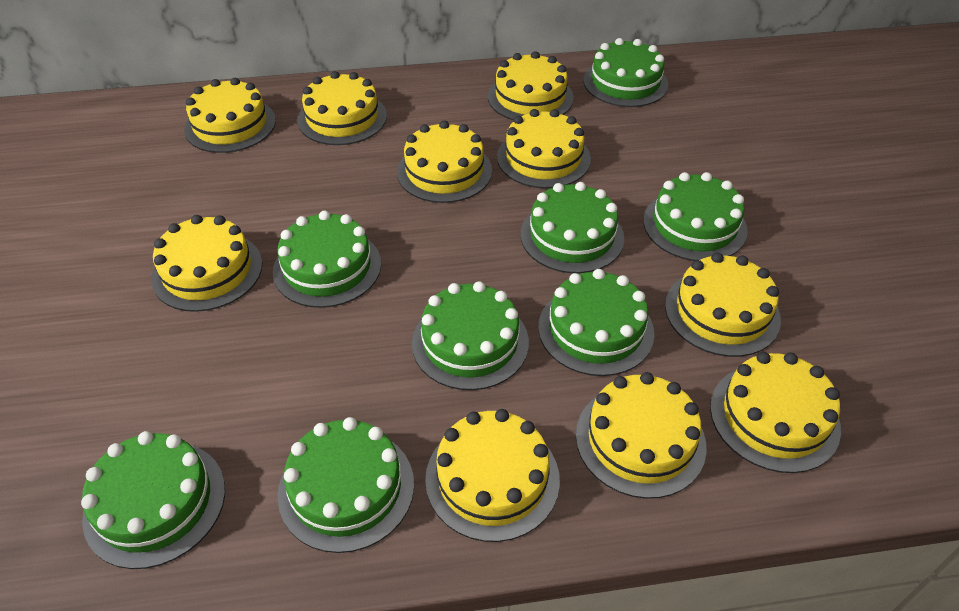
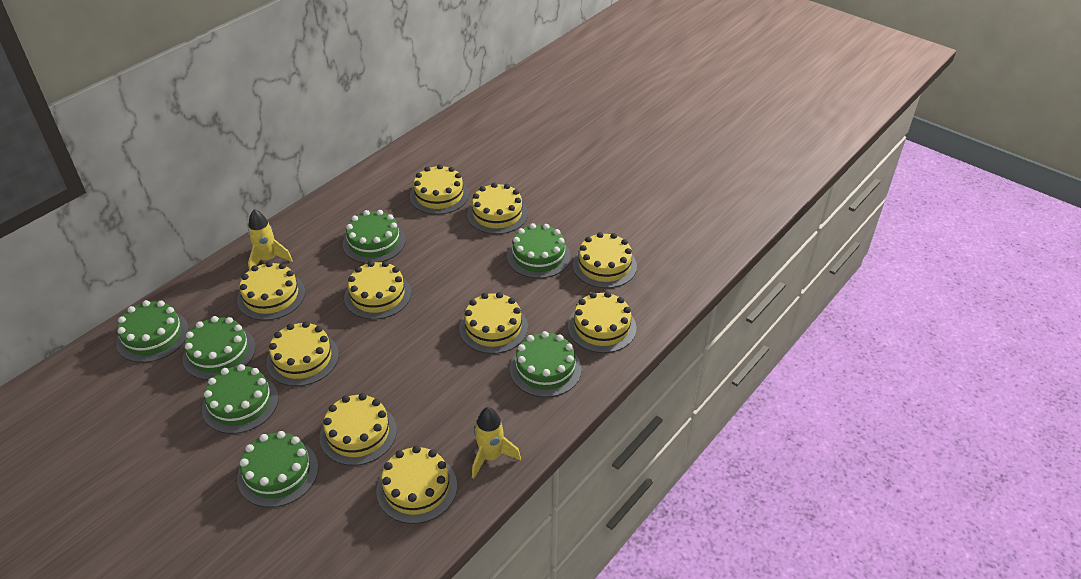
green cake: [81,431,225,569] [273,211,381,308] [278,417,414,553] [412,281,529,390] [521,182,624,273] [538,269,654,376] [584,38,668,107] [643,172,748,261] = 8 -> [116,300,189,363] [183,316,256,380] [202,364,278,434] [237,431,318,507] [342,210,406,263] [507,223,571,278] [510,331,582,397] = 7
yellow rocket: none = 0 -> [248,209,293,270] [472,407,521,478] = 2

